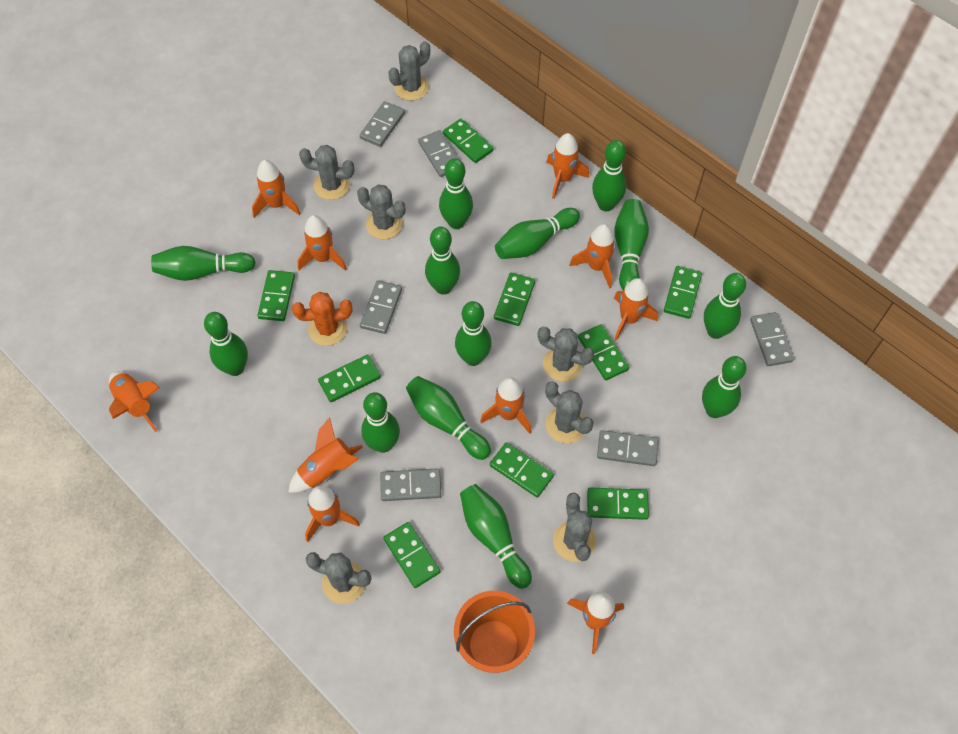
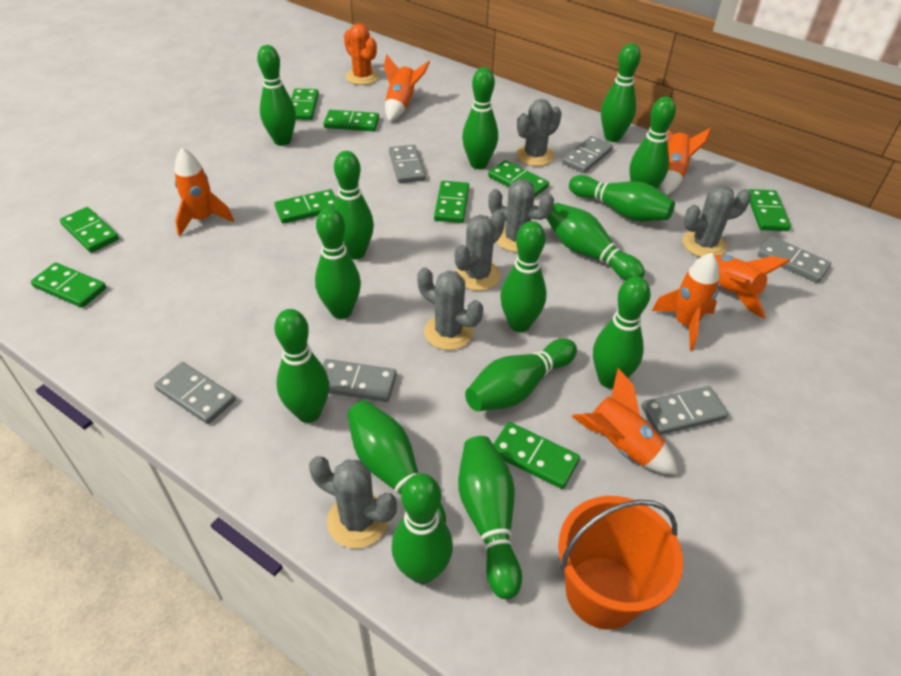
green bowling pin: [151,246,256,281] [204,312,248,376] [361,392,400,453] [406,376,491,460] [425,226,460,295] [439,158,473,229] [455,301,492,366] [460,484,532,589] [495,208,580,259] [592,140,626,211] [614,199,649,290] [702,356,746,418] [704,273,746,339] = 13 -> [257,45,296,146] [274,309,329,423] [315,207,361,319] [334,151,374,259] [347,400,446,523] [391,473,453,584] [458,436,522,599] [462,67,498,169] [465,338,577,411] [500,221,547,332] [546,203,645,281] [569,175,675,221] [593,276,651,389] [601,43,641,142] [630,97,676,189] = 15
grey cactus: [299,145,354,200] [306,552,371,604] [357,184,406,239] [388,41,430,101] [538,327,594,382] [545,381,594,443] [553,493,596,562] = 7 -> [309,456,397,549] [417,267,483,350] [455,210,505,291] [488,179,554,252] [516,99,562,166] [683,185,751,257] = 6
orange rocket: [109,371,160,432] [252,160,301,217] [288,418,363,493] [298,215,347,271] [305,486,360,542] [480,377,532,434] [546,133,589,199] [567,592,624,654] [569,224,616,289] [614,278,658,341] = 10 -> [174,148,234,236] [384,55,430,122] [572,368,678,475] [652,253,720,350] [660,128,711,195] [694,255,790,319] = 6

